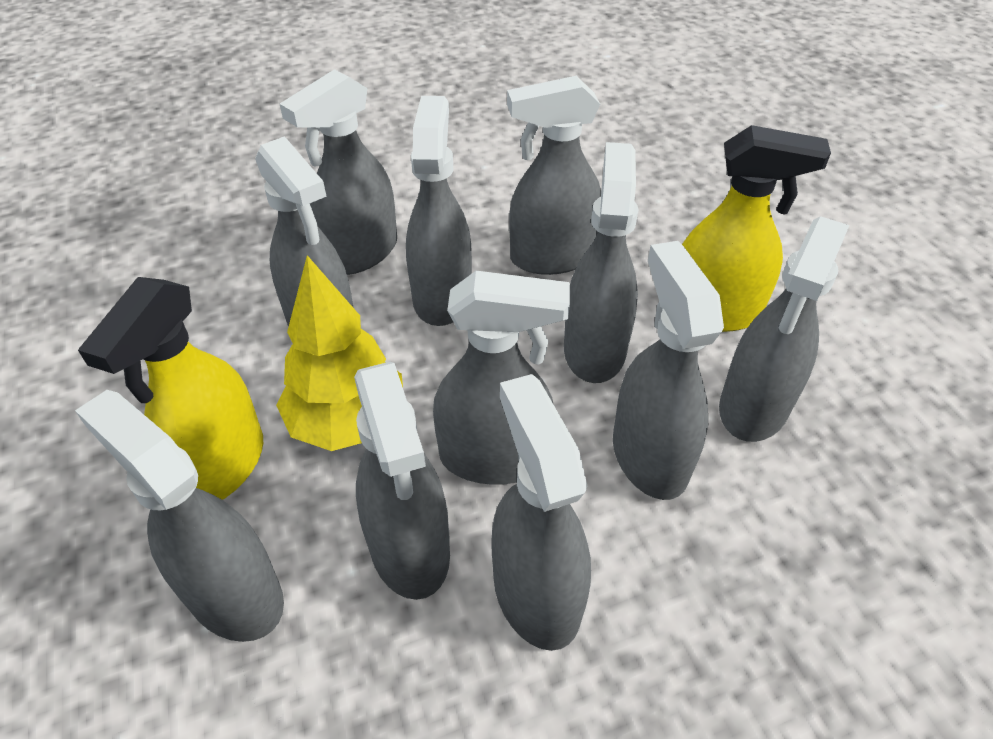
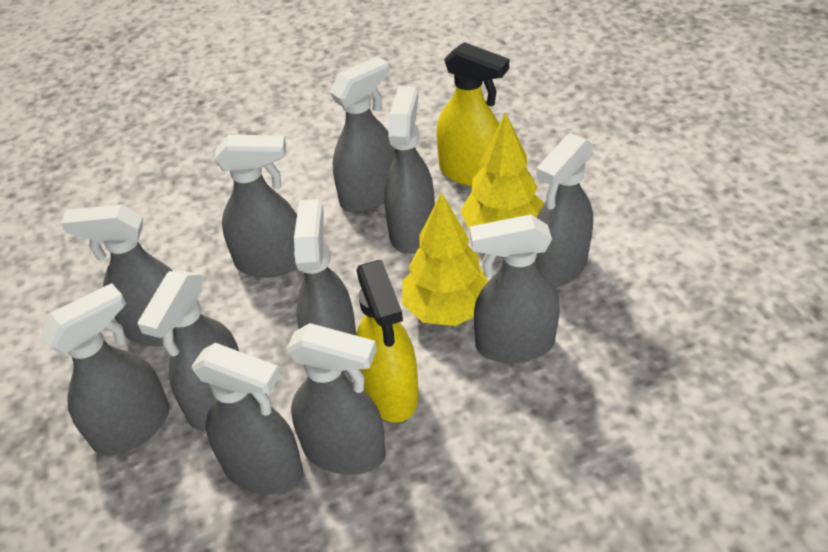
yellow tree: [276,255,403,451] = 1 -> [402,192,488,326] [460,112,544,229] = 2

